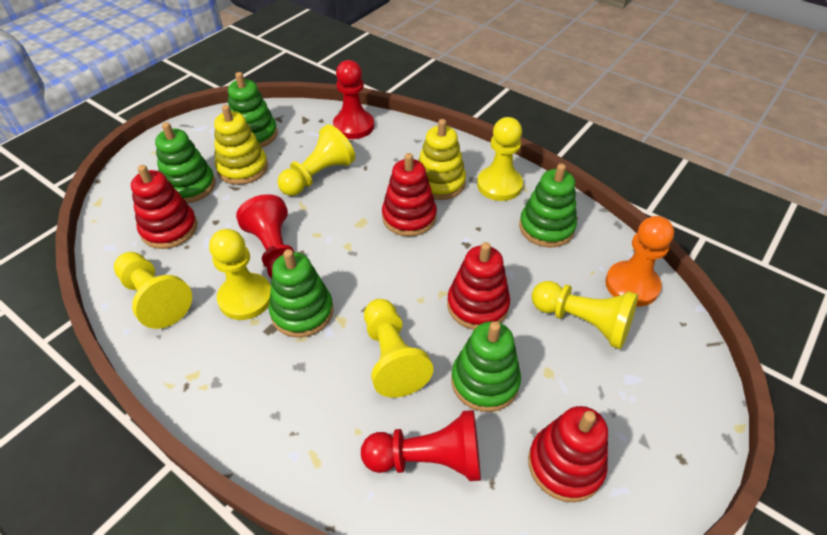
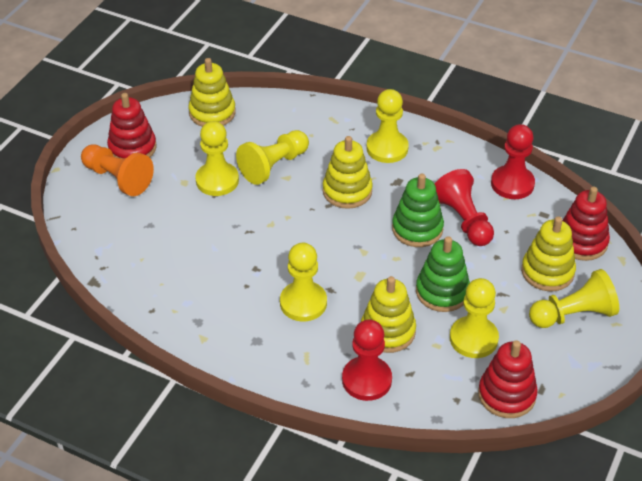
green stacking toy: [155,122,215,203] [228,72,278,148] [269,249,334,338] [451,321,521,412] [519,163,577,248] = 5 -> [392,173,444,247] [416,236,470,312] = 2
red stacking toy: [131,165,197,249] [382,153,437,237] [447,242,510,330] [528,406,608,502] = 4 -> [107,93,157,159] [478,340,538,418] [562,186,610,261] = 3
yellow stacking toy: [214,105,268,185] [418,119,466,200] = 2 -> [188,58,236,127] [323,136,373,209] [361,276,416,353] [521,216,576,291] = 4

